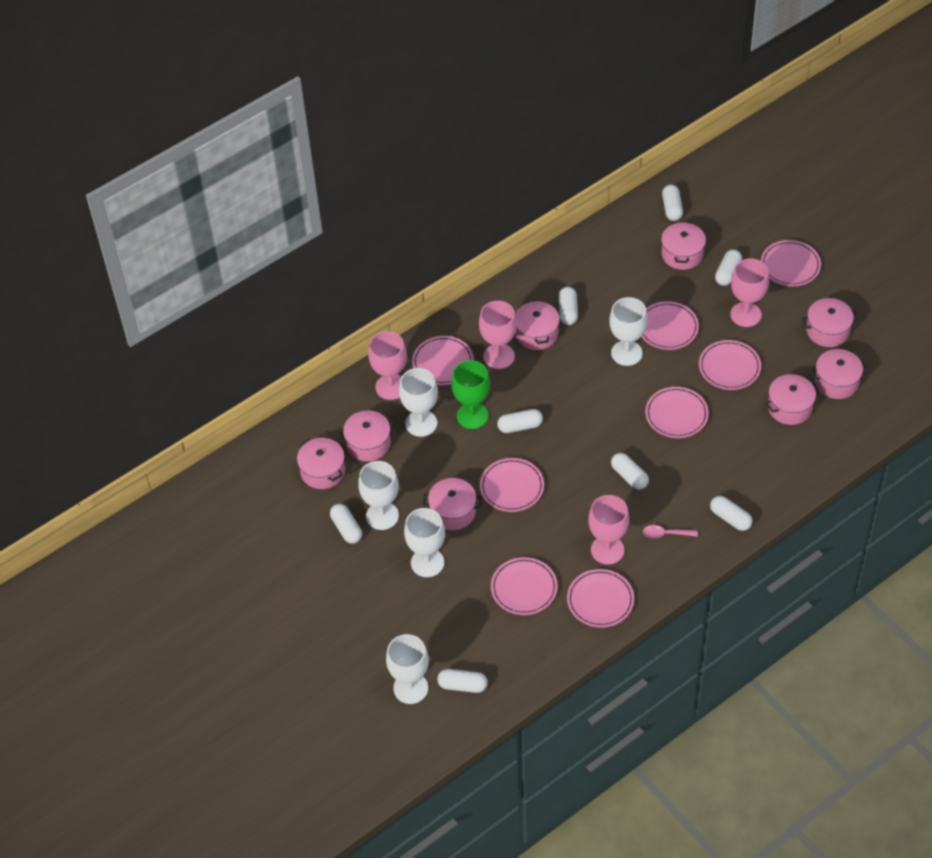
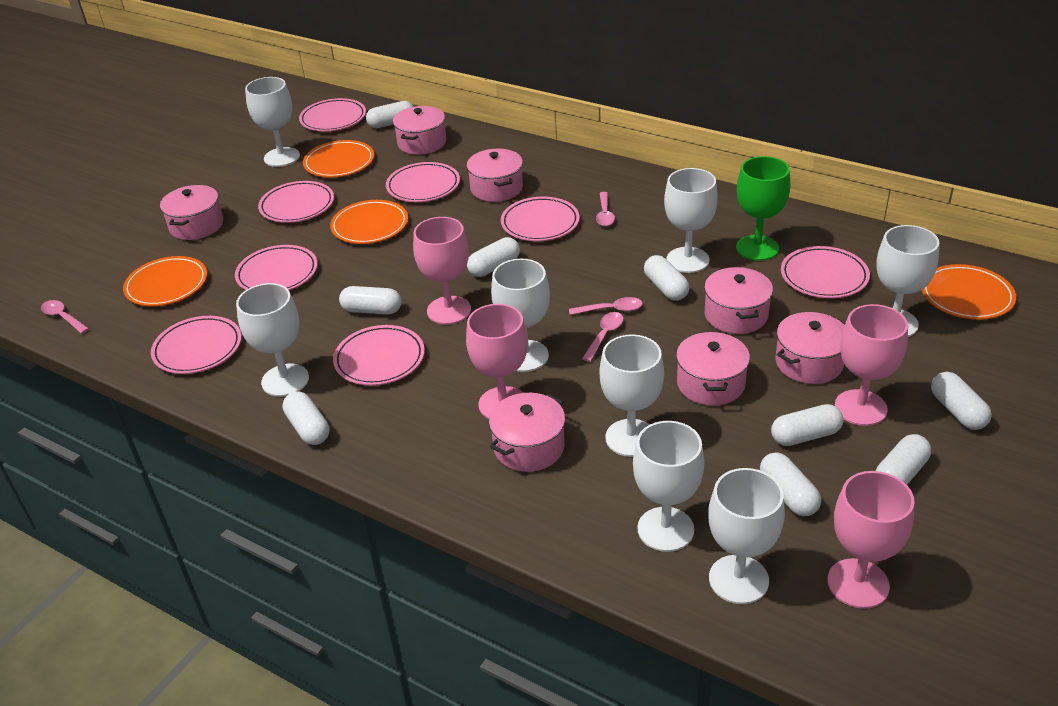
orange plate: none = 0 -> [123,256,207,306] [303,140,374,177] [330,200,408,244] [922,264,1016,320] = 4
pink pot: [297,438,345,489] [338,411,396,461] [422,478,482,530] [515,300,560,350] [661,221,706,270] [765,374,819,425] [801,298,859,347] [810,349,868,399] = 8 -> [160,185,223,240] [393,106,446,155] [467,149,523,202] [489,393,565,472] [676,332,750,406] [704,267,773,334] [775,312,845,384] = 7
pink spoon: [643,525,698,538] = 1 -> [41,300,89,334] [569,297,643,315] [582,312,624,362] [596,192,615,226] = 4
white capsule: [330,504,362,544] [437,669,488,693] [497,409,543,433] [559,287,578,325] [611,453,649,490] [662,185,683,221] [710,496,753,531] [715,249,742,286] = 8 -> [282,391,329,445] [339,286,402,315] [366,101,414,128] [467,237,520,277] [644,255,689,301] [760,453,821,516] [771,404,843,446] [875,434,931,485] [931,372,992,430] = 9
white goblet: [358,461,399,530] [386,634,429,704] [399,368,438,437] [404,508,445,577] [609,297,648,366] = 5 -> [236,283,309,397] [245,77,300,167] [491,259,550,372] [600,334,664,457] [633,421,704,552] [664,168,718,273] [708,468,785,604] [876,225,939,337] = 8

